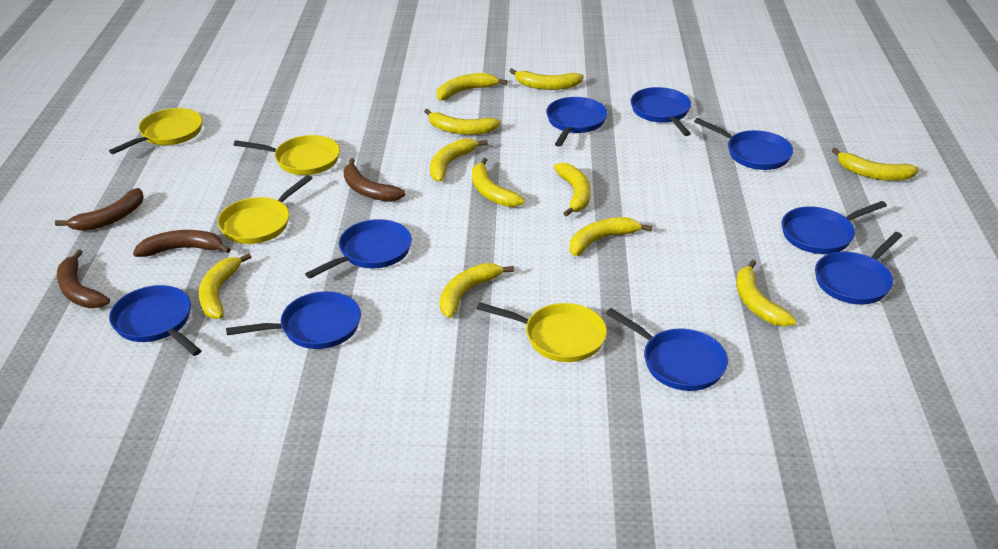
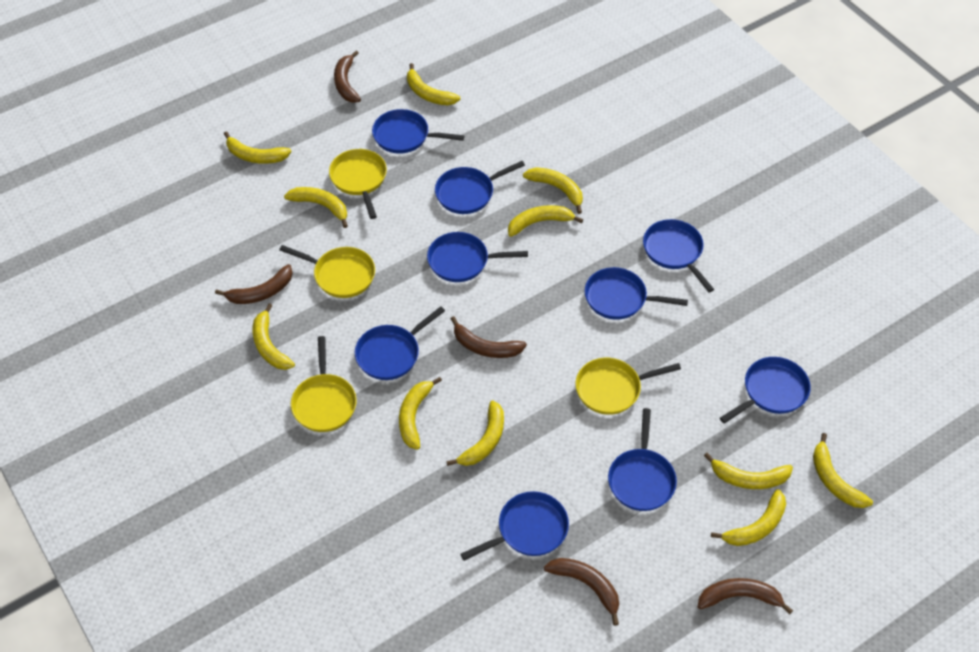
brown banana: [55,188,144,231] [57,249,110,308] [133,230,231,257] [343,158,405,202] = 4 -> [215,264,293,304] [334,51,361,103] [451,316,527,358] [544,558,619,626] [698,578,793,614] = 5

